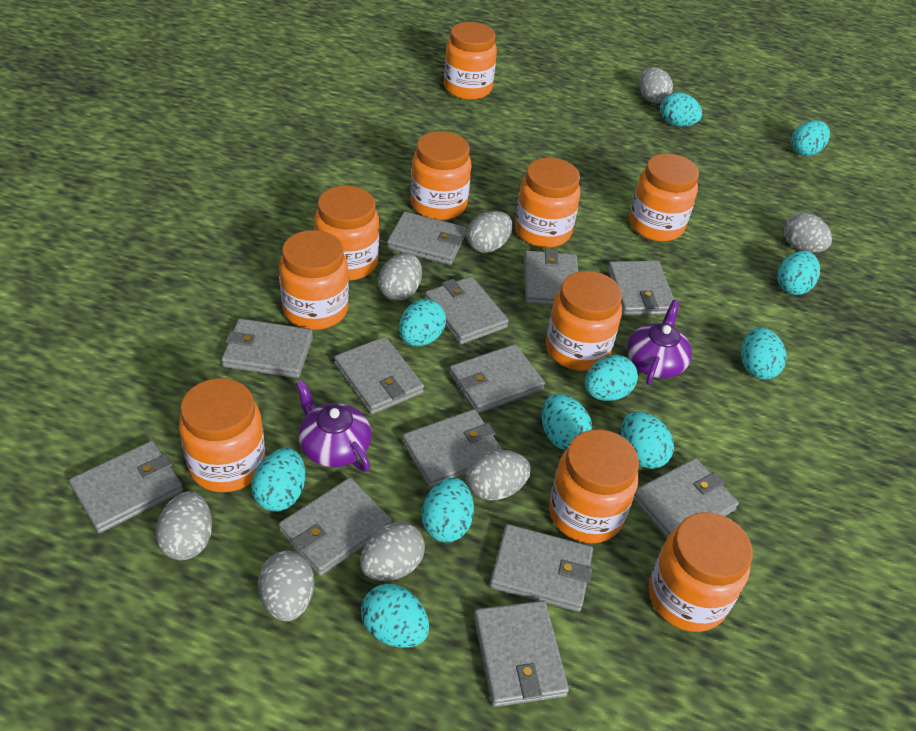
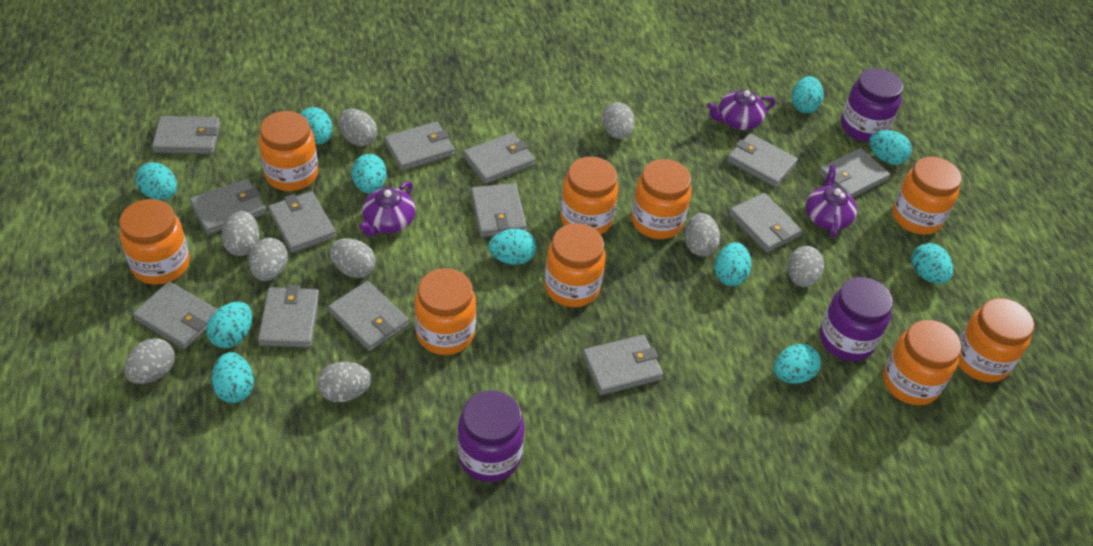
grey egg: [156,491,212,560] [258,551,314,621] [360,522,425,581] [378,253,422,301] [466,450,531,500] [467,211,513,253] [639,67,673,104] [784,213,832,253] = 8 -> [124,338,175,384] [221,211,259,256] [249,238,288,281] [317,362,372,402] [329,238,376,278] [339,109,377,146] [602,102,635,139] [685,213,720,256] [787,246,824,287] = 9
orange jar: [179,378,266,492] [279,230,349,330] [314,186,379,281] [411,131,472,220] [444,22,497,100] [515,158,580,248] [546,271,622,371] [549,429,639,543] [629,153,699,242] [649,512,753,632] = 10 -> [119,199,190,285] [258,111,318,191] [415,268,476,355] [544,223,606,307] [560,157,618,235] [631,159,692,239] [883,320,962,405] [892,157,962,235] [958,298,1034,382] = 9
purple jar: none = 0 -> [457,390,525,482] [820,277,893,361] [841,68,903,142] = 3
purple teapot: [296,380,372,472] [627,300,692,385] = 2 -> [359,181,416,236] [707,90,776,130] [806,165,857,238] = 3

